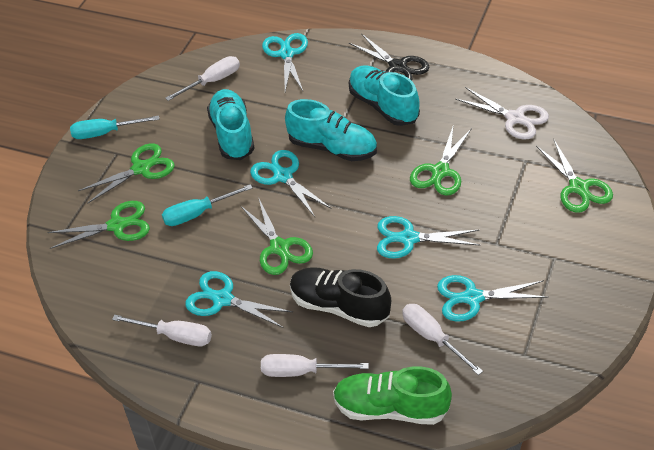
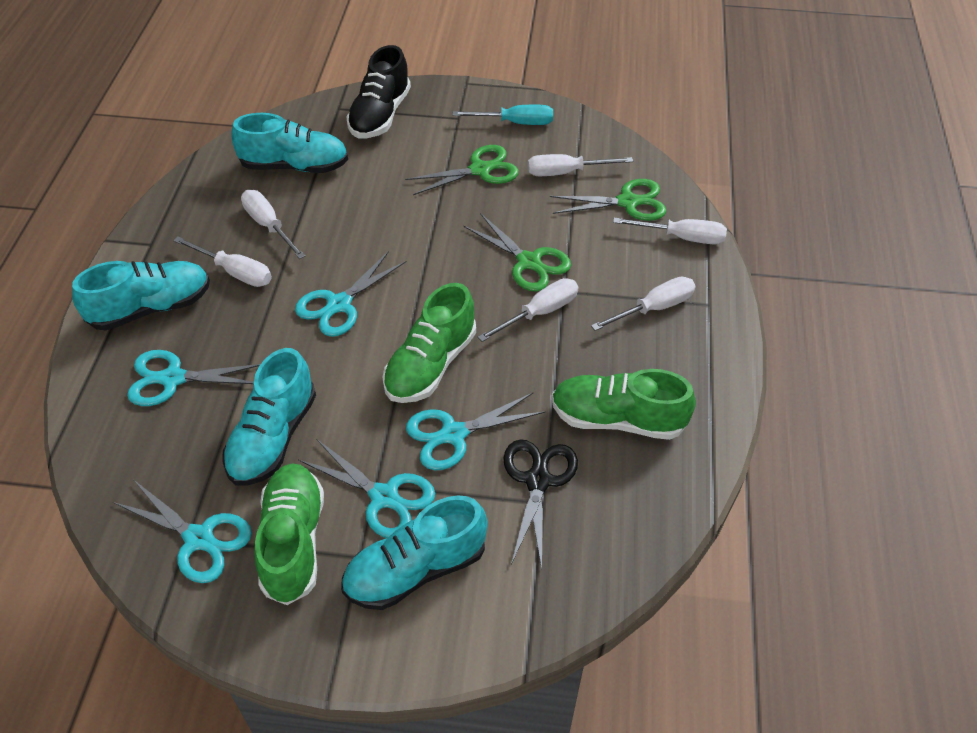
green scissors: [47,201,150,249] [78,143,175,204] [240,197,313,275] [410,124,472,196] [536,139,613,213] = 5 -> [405,145,519,195] [463,213,571,292] [550,179,666,221] = 3
green shoe: [333,366,452,425] = 1 -> [254,463,324,605] [382,283,476,403] [552,369,696,440] = 3
turquoise screwdriver: [70,116,160,139] [162,184,253,226] = 2 -> [453,105,553,125] = 1
turquoise shoe: [207,89,255,160] [285,99,377,161] [349,65,420,126] = 3 -> [72,261,210,330] [222,348,316,486] [231,113,348,173] [341,495,488,610] = 4
white scissors: [455,87,549,140] = 1 -> none = 0
white screwdriver: [112,315,212,346] [165,56,240,101] [261,354,369,377] [402,304,483,375] = 4 -> [173,237,272,287] [241,190,305,259] [478,278,578,342] [528,154,633,176] [591,276,696,331] [613,218,727,245] = 6

